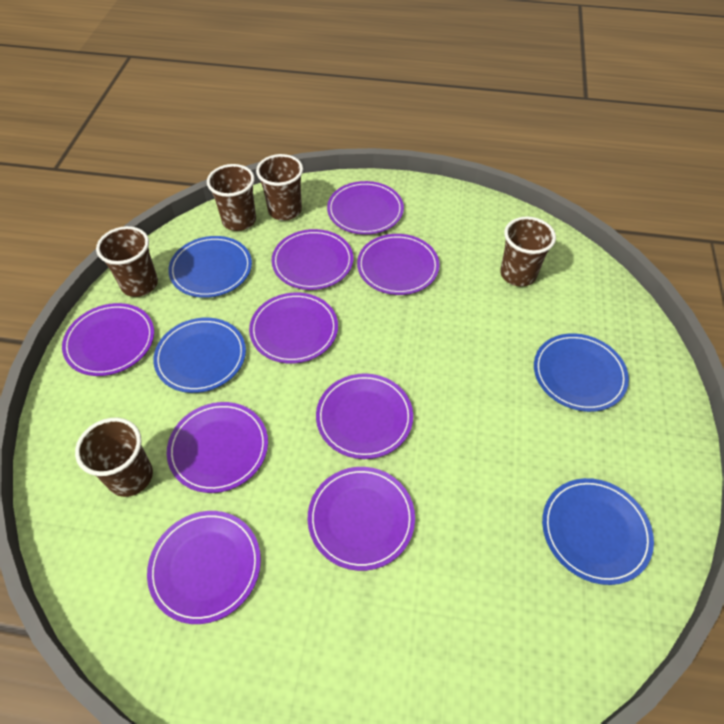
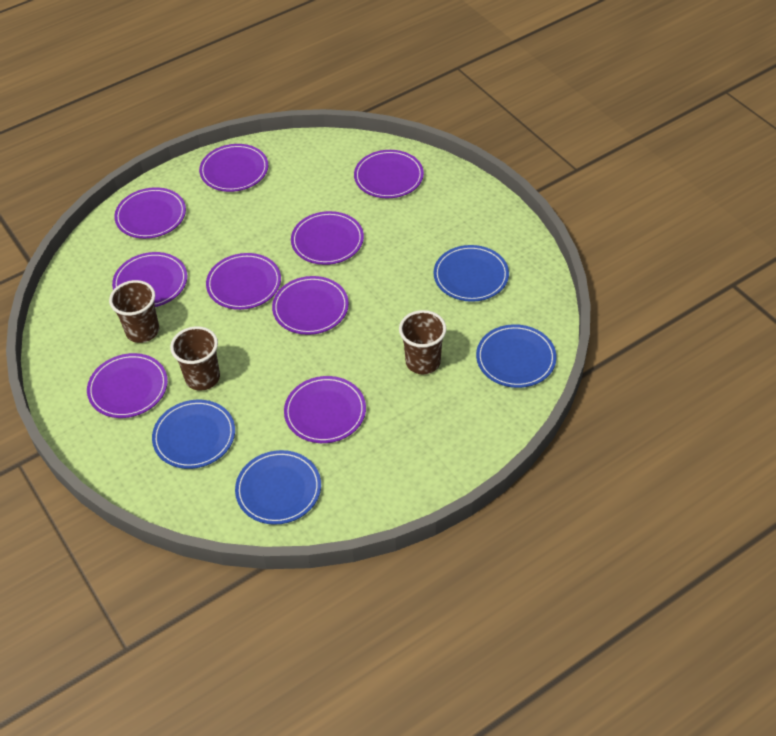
brown cup: [75,418,153,497] [96,226,158,297] [207,164,256,231] [256,154,303,221] [500,217,556,287] = 5 -> [109,280,159,343] [170,326,220,391] [399,310,447,374] = 3

